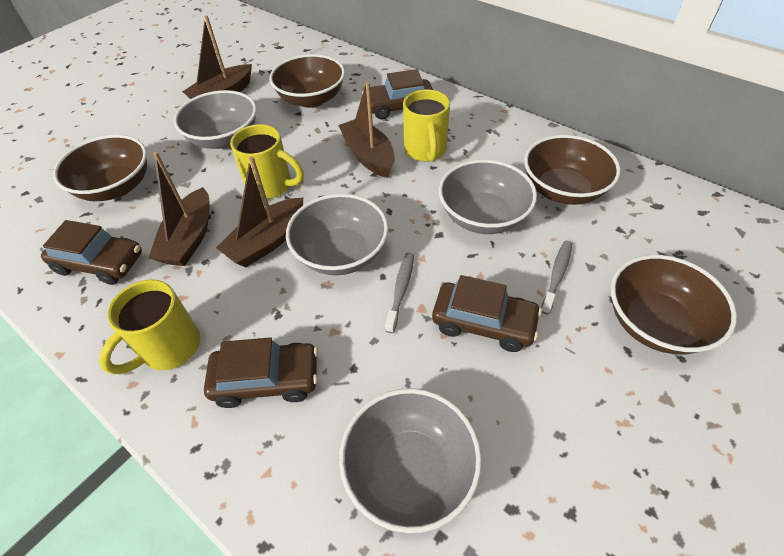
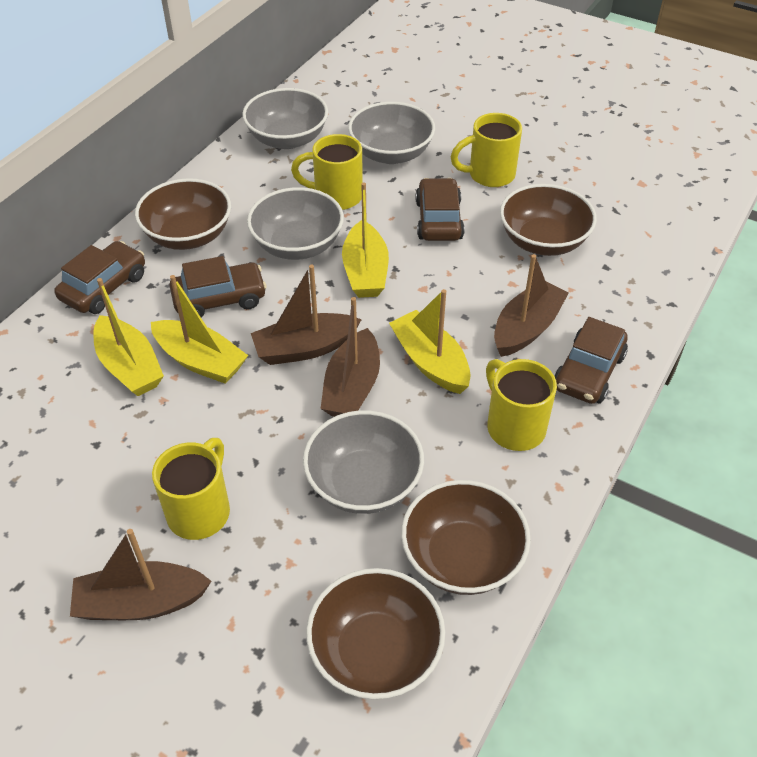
grey toothbrush: [385,253,414,333] [541,241,572,315] = 2 -> none = 0
yellow boat: none = 0 -> [94,278,164,396] [151,275,248,383] [342,182,389,298] [389,289,471,394] = 4
yellow mug: [99,279,200,374] [230,124,304,199] [403,89,450,162] = 3 -> [152,438,230,540] [291,134,363,210] [451,113,522,187] [486,359,557,451] = 4

